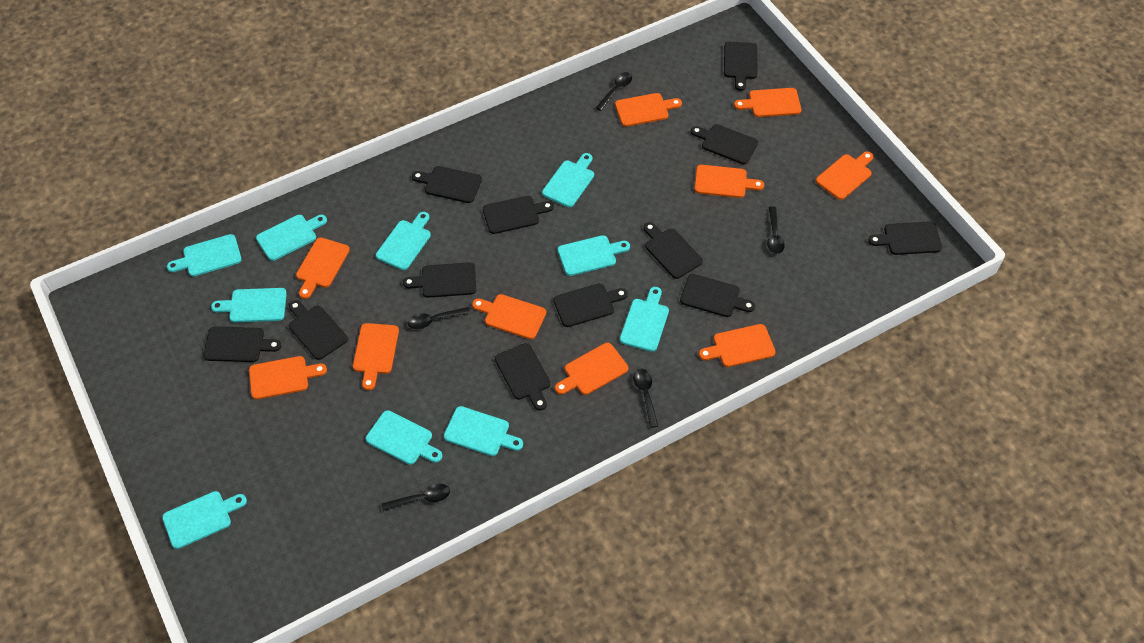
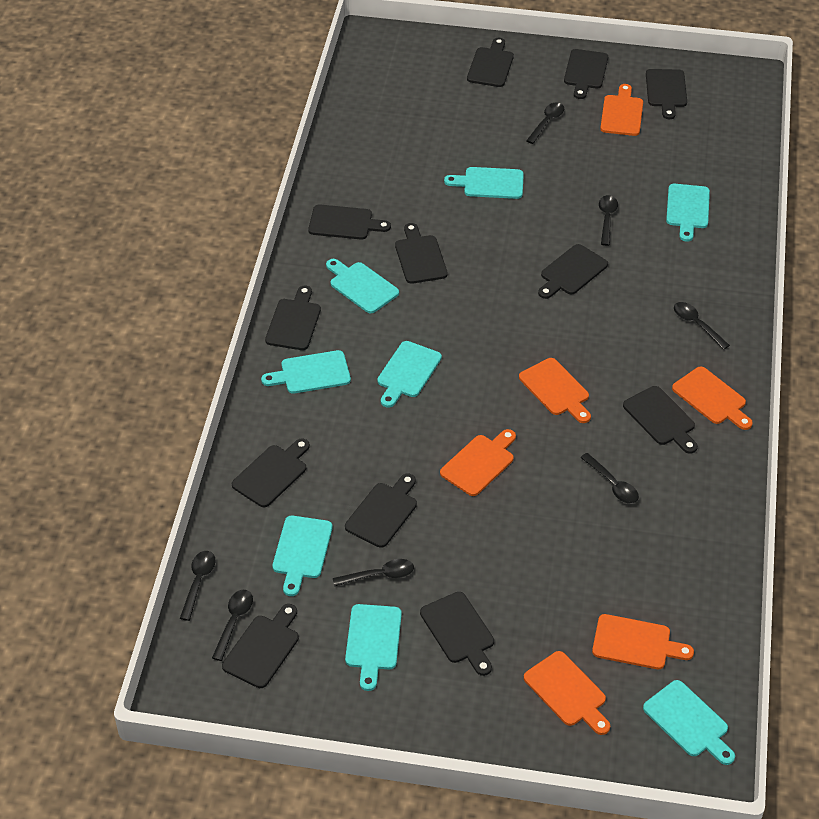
black spoon: [382,484,450,511] [408,307,470,329] [596,72,632,111] [633,369,658,428] [767,206,785,254] = 5 -> [180,551,216,621] [212,590,253,661] [333,559,414,586] [526,102,564,144] [580,453,639,504] [599,195,618,246] [674,302,730,350] = 7
orange cutting board: [249,356,327,399] [296,237,350,299] [353,323,399,390] [472,294,546,339] [555,343,628,395] [615,93,682,127] [694,165,764,198] [699,324,776,367] [734,88,801,117] [816,152,874,200] = 10 -> [440,429,516,496] [519,358,591,423] [524,651,610,735] [592,614,694,669] [600,84,643,136] [672,367,753,430] = 6
turquoise cutting board: [162,491,247,549] [167,234,242,276] [211,288,287,322] [256,215,327,261] [366,410,442,465] [376,212,431,270] [444,406,523,456] [542,153,594,207] [558,235,630,276] [620,287,669,352] = 10 -> [261,350,351,394] [272,516,333,596] [326,259,399,313] [345,604,402,691] [377,341,442,408] [444,167,524,199] [643,680,735,765] [666,184,710,242] = 8

